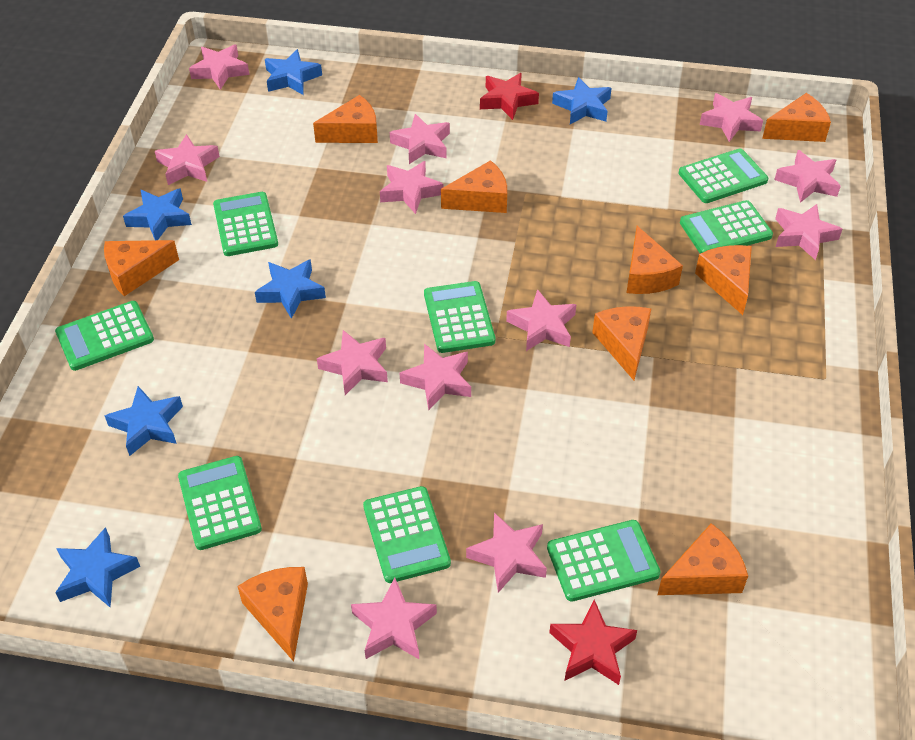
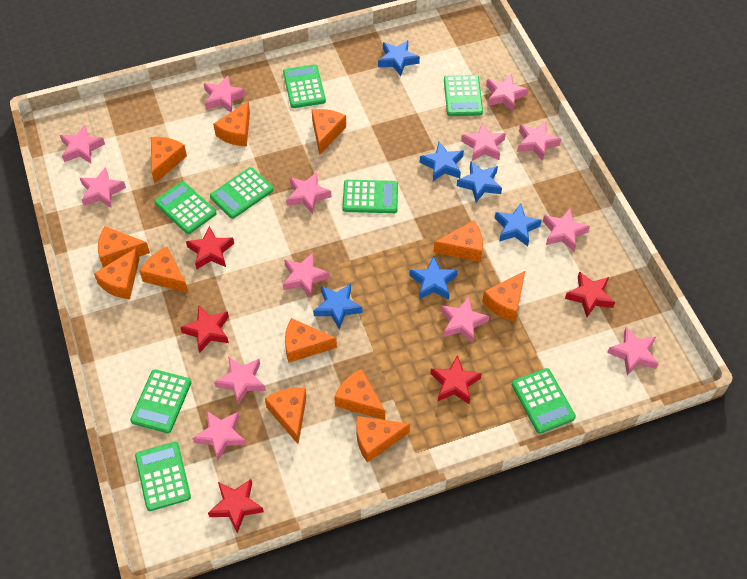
orange cheese: [104,240,179,296] [237,567,308,662] [313,95,378,143] [441,160,507,213] [592,306,651,380] [626,226,683,294] [657,523,748,595] [695,245,752,315] [762,93,831,142] = 9 -> [94,248,140,299] [98,226,150,268] [139,247,188,293] [151,137,187,184] [213,101,250,146] [265,388,306,444] [285,318,337,363] [312,109,346,155] [334,369,385,420] [356,416,410,463] [433,220,483,262] [482,271,525,322] = 12
pink star: [155,134,220,185] [189,44,249,90] [317,330,388,395] [351,578,437,659] [380,161,443,214] [390,114,450,164] [400,344,471,410] [466,513,547,593] [506,289,577,351] [700,93,763,142] [774,150,841,203] [775,204,842,260] = 12 -> [60,125,105,163] [80,167,126,208] [192,411,246,461] [203,75,246,112] [214,356,266,405] [283,252,330,297] [286,172,331,214] [441,297,489,343] [461,122,506,161] [486,74,529,112] [517,121,561,161] [543,209,590,251] [607,327,659,375] = 13
red star: [480,73,539,120] [549,600,637,685] = 2 -> [180,306,229,353] [186,226,234,269] [208,479,264,533] [430,355,482,404] [565,271,615,317] = 5

